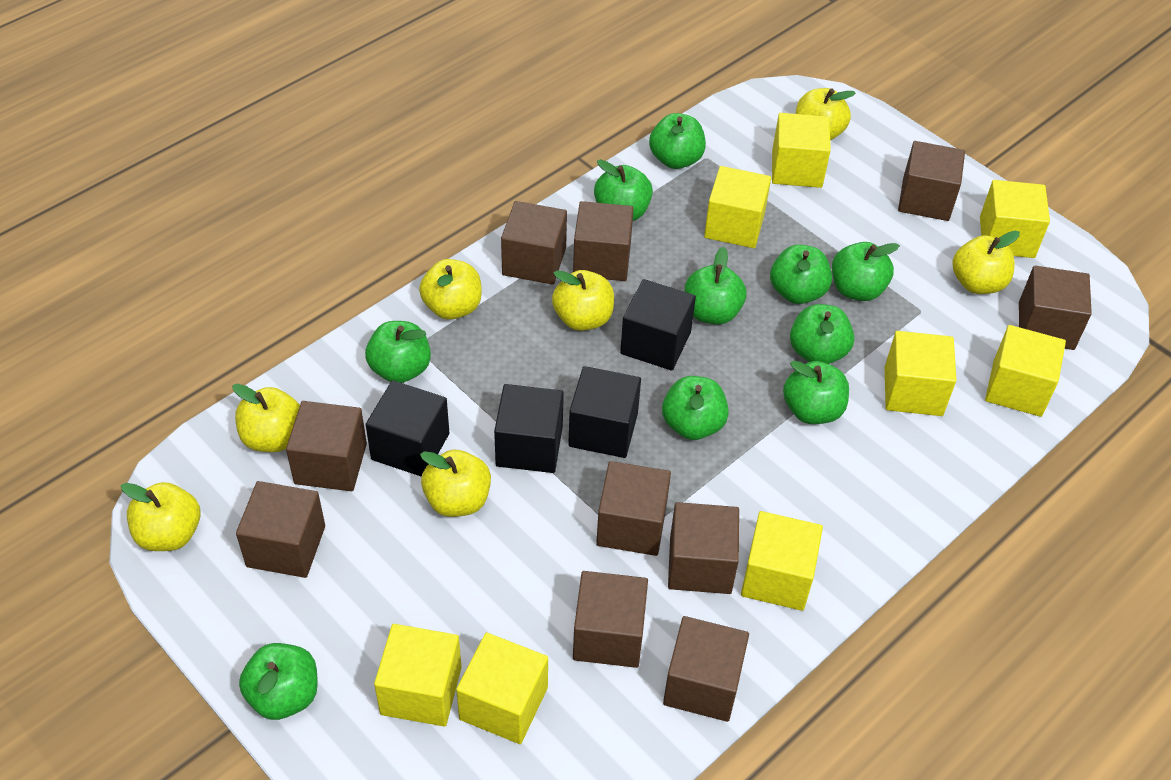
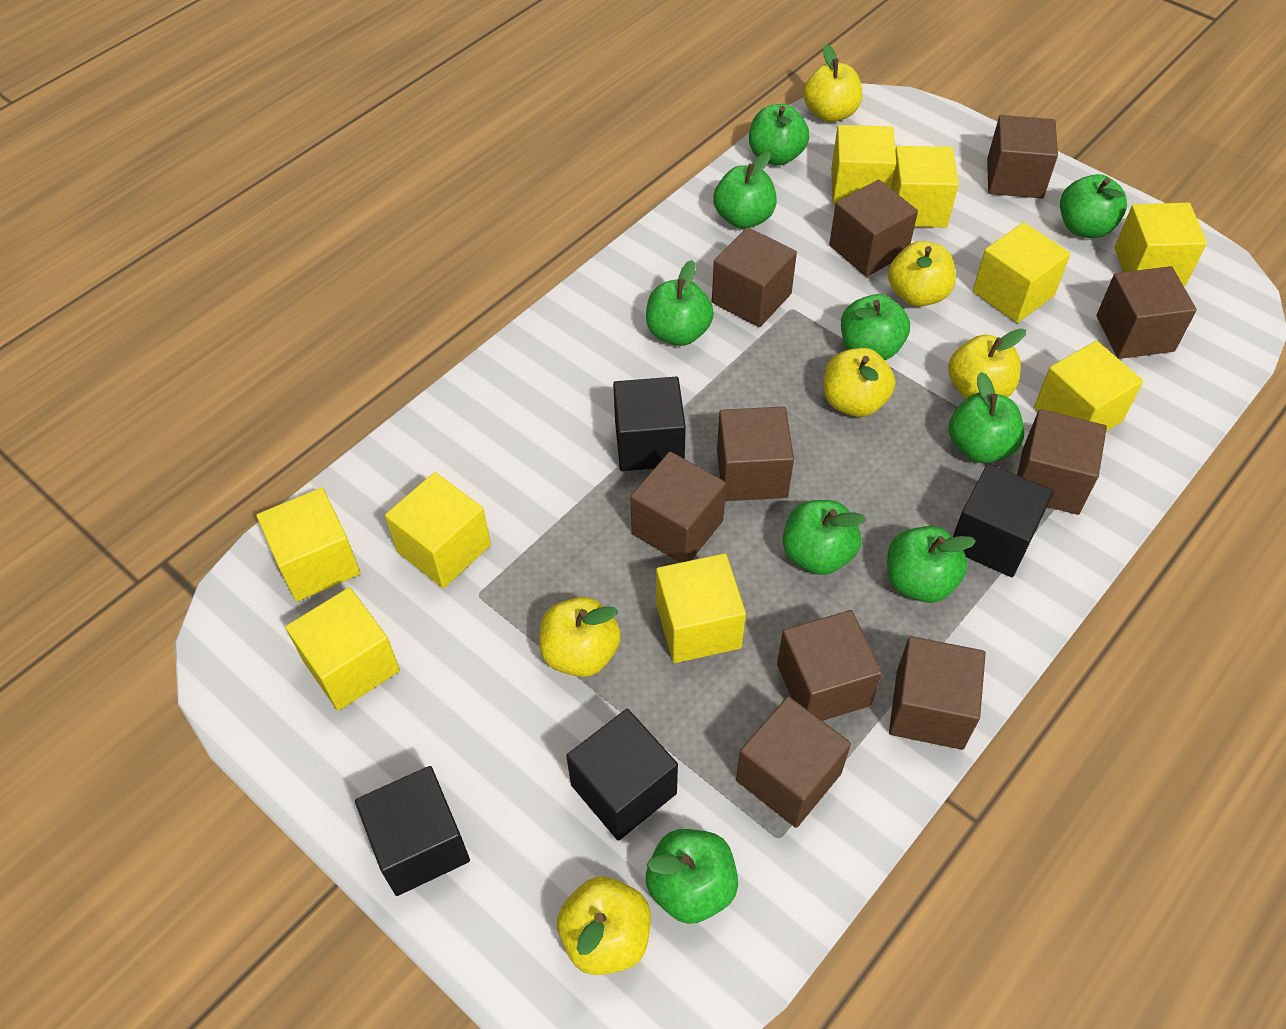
green apple: [239,643,318,720] [365,321,431,383] [594,159,653,221] [649,113,706,169] [662,376,729,440] [685,247,747,325] [770,244,832,304] [783,360,849,424] [790,304,854,364] [832,242,900,301] = 10 -> [646,260,714,346] [646,829,738,924] [713,152,777,229] [749,104,809,166] [783,500,866,575] [841,294,910,360] [887,526,976,603] [949,372,1024,463] [1060,174,1127,238] = 9
yellow apple: [121,482,201,551] [232,383,300,452] [419,259,482,320] [420,450,491,517] [552,270,614,331] [795,88,855,141] [952,231,1020,294] = 7 -> [539,597,621,677] [557,877,651,975] [803,44,862,122] [824,348,895,417] [888,241,956,307] [948,328,1026,399] = 6
yellow cube: [374,624,462,727] [456,632,548,744] [704,166,771,248] [741,511,823,611] [772,113,831,188] [885,331,956,416] [980,180,1050,258] [985,325,1066,417] = 8 -> [257,488,360,602] [285,587,400,711] [385,472,491,588] [656,553,746,663] [831,125,896,204] [891,146,959,227] [973,222,1070,323] [1034,341,1143,431] [1114,203,1207,286] = 9

